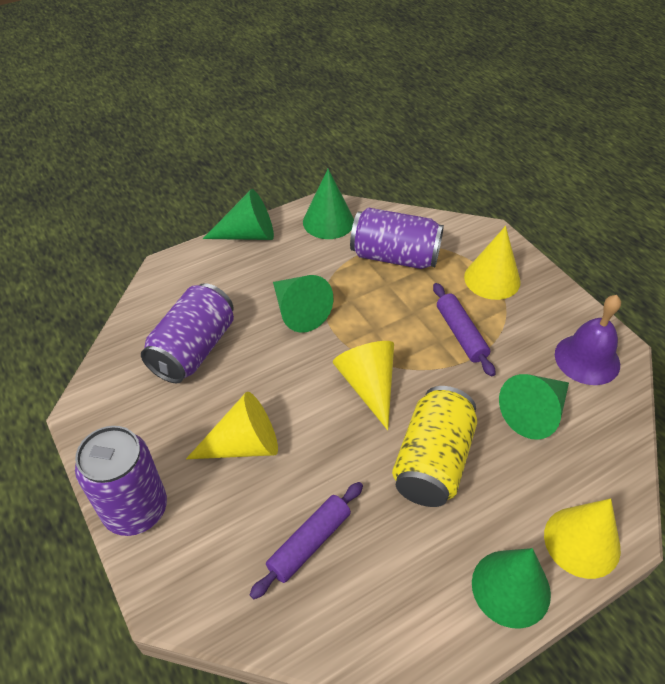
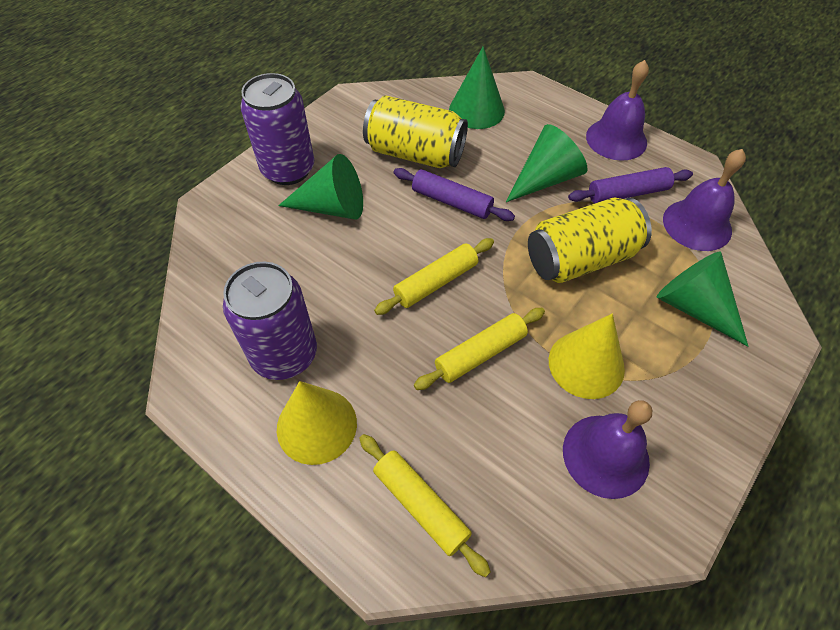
green cone: [203,189,274,240] [273,275,333,333] [303,169,354,239] [472,548,551,629] [499,374,569,440] = 5 -> [278,154,363,219] [449,46,505,129] [506,124,588,202] [657,251,749,347] = 4
purple bell: [555,295,621,385] = 1 -> [563,400,652,499] [586,60,649,161] [663,149,746,251] = 3
purple can: [75,426,167,536] [141,283,234,383] [350,208,444,269] = 3 -> [223,262,317,380] [240,73,314,185] = 2
yellow can: [392,386,477,507] = 1 -> [363,95,468,168] [528,198,652,283] = 2
yellow cone: [186,392,278,459] [333,341,394,430] [464,226,521,300] [544,498,621,579] = 4 -> [277,381,357,465] [549,313,625,399] = 2
yellow rolling pin: none = 0 -> [359,434,491,577] [374,238,494,315] [414,308,545,390] = 3

